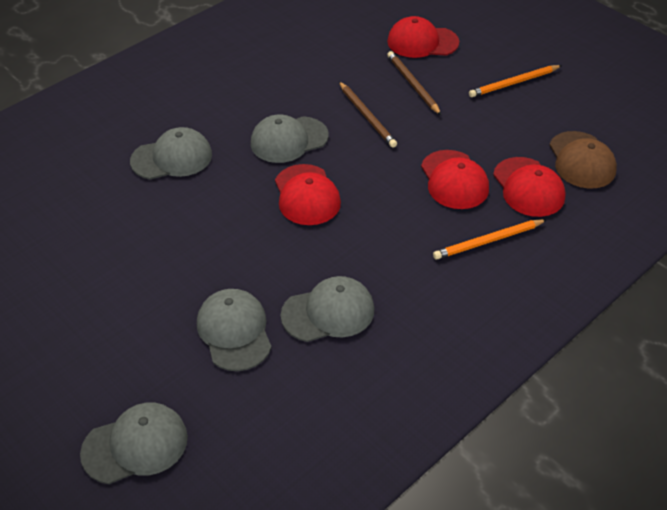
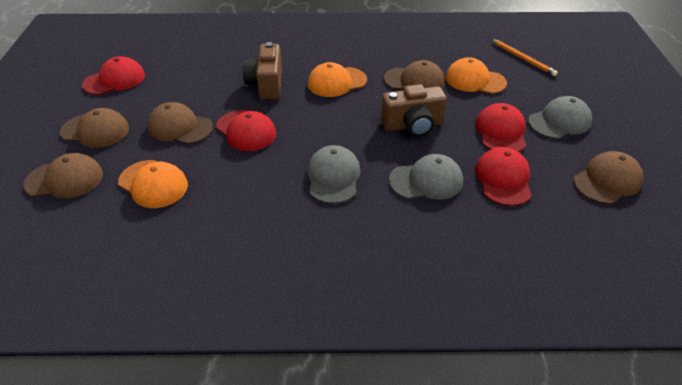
brown camera: none = 0 -> [243,42,282,100] [381,84,447,137] = 2
brown cap: [549,131,617,189] = 1 -> [23,153,103,198] [60,108,129,148] [147,102,213,144] [384,60,444,90] [573,151,644,204] = 5
brown pencil: [339,81,397,148] [387,51,441,115] = 2 -> none = 0
grey cap: [80,403,188,484] [130,127,212,179] [197,289,272,371] [251,114,329,163] [281,276,374,342] = 5 -> [307,145,361,204] [389,154,463,200] [528,96,592,139] = 3
orange cap: none = 0 -> [118,160,188,208] [308,62,367,97] [445,57,507,94] = 3
orange pencil: [433,219,547,259] [469,65,562,97] = 2 -> [491,39,558,76] = 1

